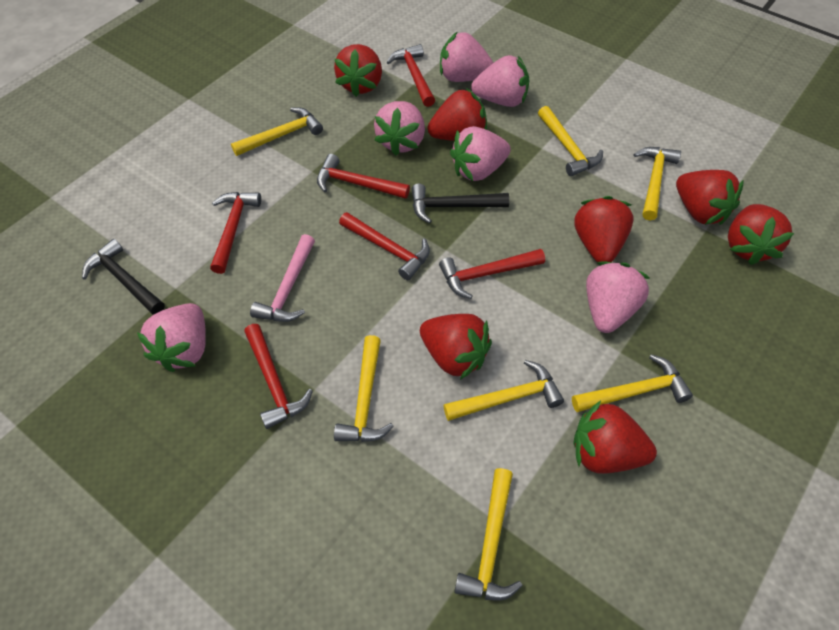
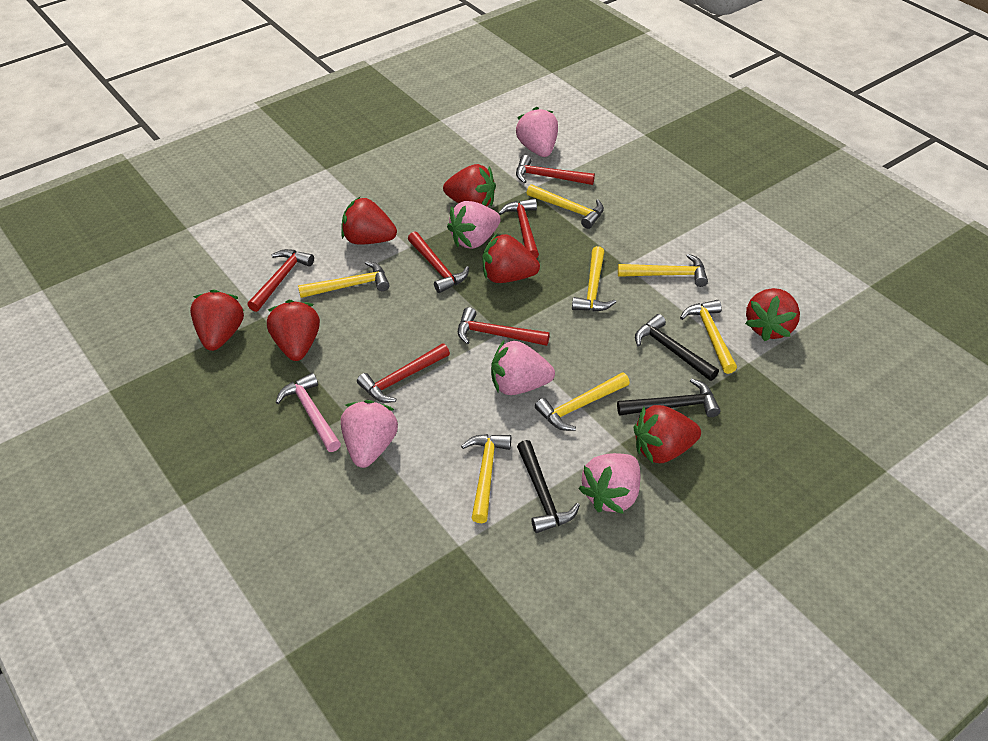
black hammer: [82,239,165,315] [412,183,509,223] = 2 -> [517,440,580,533] [617,378,720,417] [635,314,719,381] = 3
pink strawberry: [137,303,206,372] [374,101,425,156] [440,31,494,82] [450,126,511,181] [471,55,529,107] [586,262,650,333] = 6 -> [341,400,398,468] [447,201,501,249] [491,340,555,395] [516,107,558,157] [578,453,641,514] = 5

